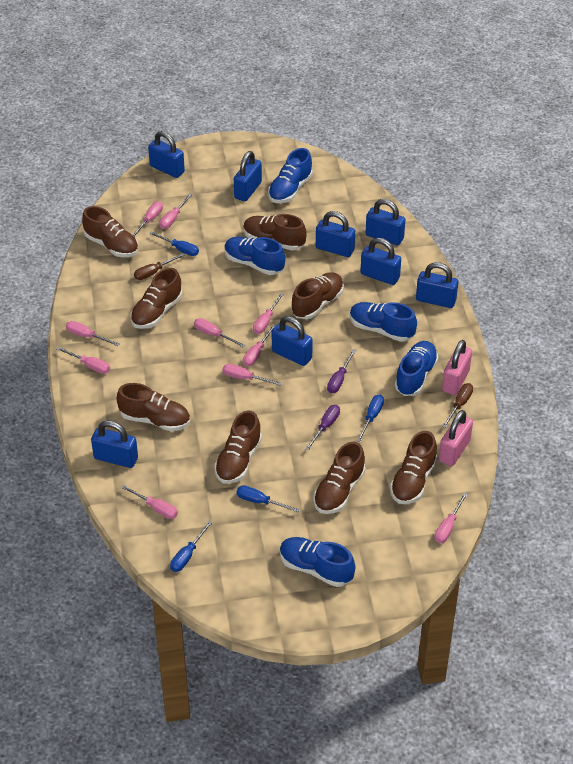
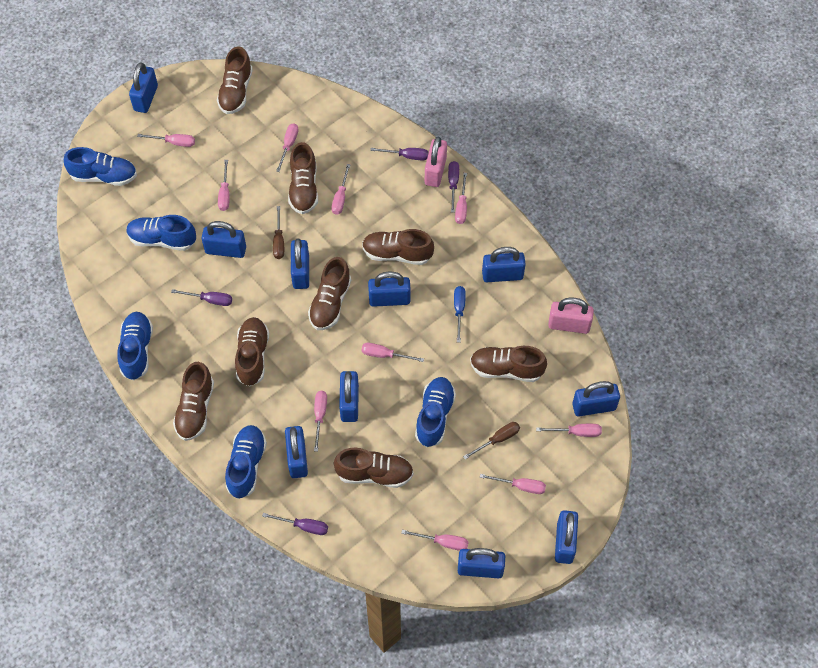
blue padlock: [91,420,138,468] [148,131,185,178] [234,151,262,201] [272,316,313,366] [316,211,355,257] [360,238,401,285] [366,199,405,245] [416,262,458,308] = 8 -> [129,62,158,113] [202,221,246,258] [285,426,308,478] [291,238,309,289] [339,371,359,422] [368,271,411,307] [458,548,505,578] [482,247,526,282] [555,510,578,564] [572,381,620,417] = 10
blue screwdriver: [149,232,199,256] [170,521,213,572] [236,486,300,512] [357,395,384,442] = 4 -> [454,286,466,343] = 1
purple screwdriver: [305,405,340,451] [327,349,356,393] = 2 -> [171,289,232,306] [262,513,328,535] [370,148,429,161] [448,161,459,213] = 4

